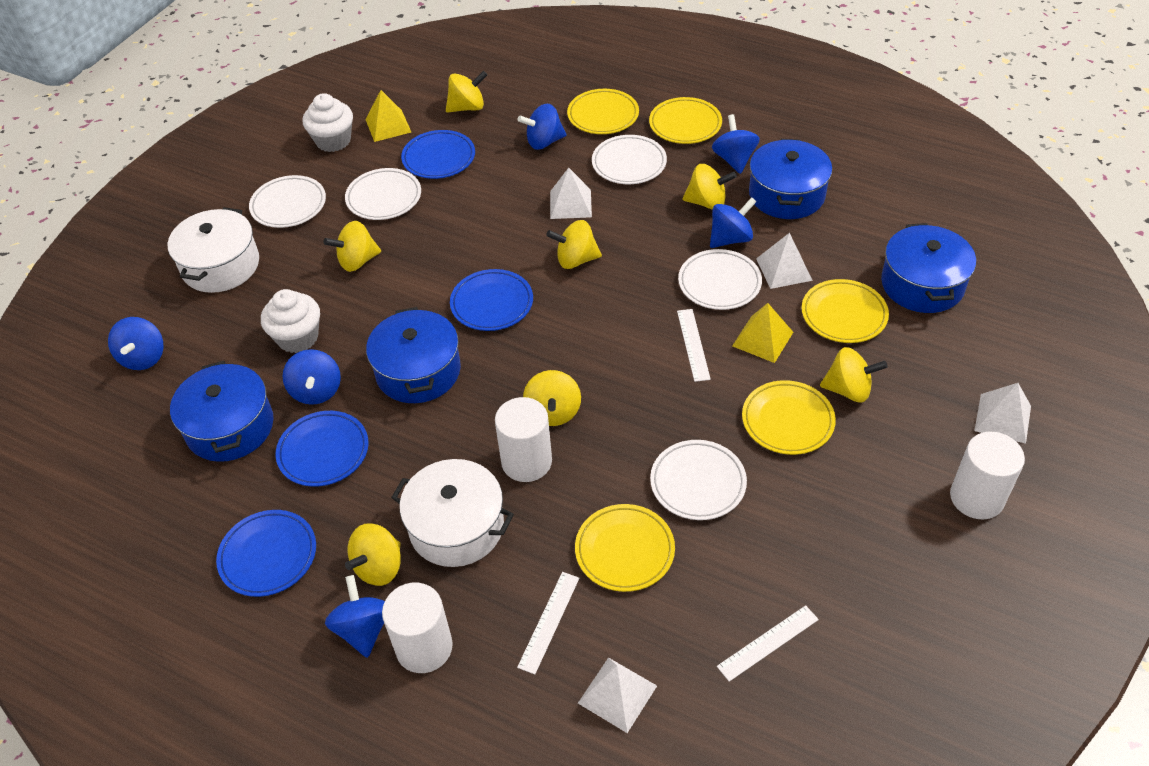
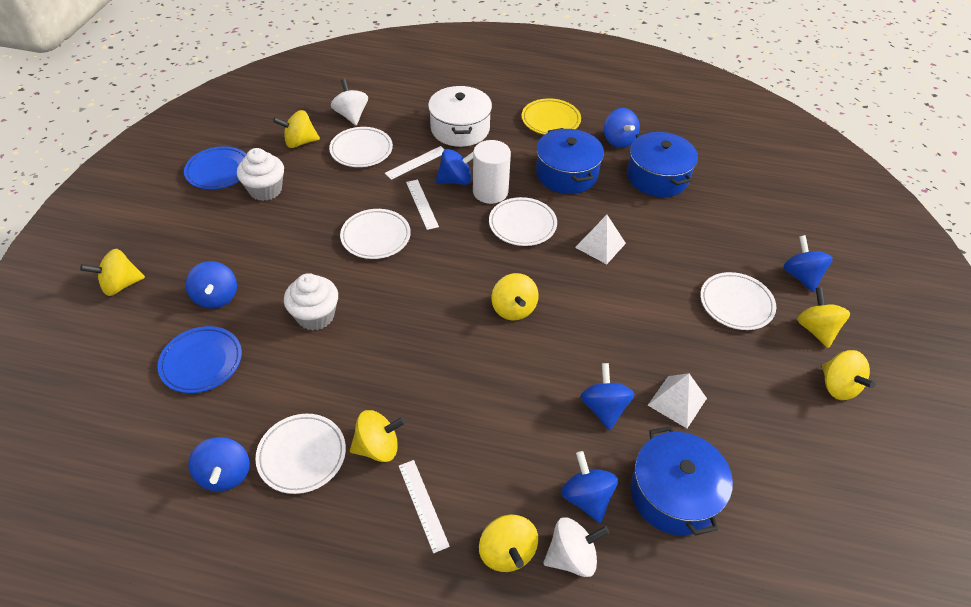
blue plate: [216,510,316,597] [276,411,369,487] [401,130,475,179] [450,269,533,331] = 4 -> [157,326,242,393] [184,146,247,190] = 2
blue pot: [170,361,273,462] [366,307,461,403] [749,139,832,219] [881,223,976,313] = 4 -> [536,128,604,194] [627,131,698,197] [630,426,733,536] = 3
blue spinning top: [108,317,164,370] [282,349,341,405] [325,575,385,658] [518,104,567,150] [710,197,757,248] [712,114,760,174] = 6 -> [185,261,237,309] [188,437,250,491] [436,149,473,185] [561,451,618,523] [580,363,635,431] [604,108,640,148] [784,235,833,292] = 7
white cylinder: [382,583,453,673] [495,397,552,482] [950,432,1025,519] = 3 -> [473,140,511,204] = 1
white pot: [168,207,259,293] [391,459,514,567] = 2 -> [428,86,492,147] = 1
white pyramid: [550,168,592,219] [578,657,657,733] [756,233,813,289] [974,383,1031,444] = 4 -> [575,215,626,264] [648,373,707,428] = 2
white spinning top: none = 0 -> [331,79,368,125] [543,517,610,577] = 2
yellow plate: [567,89,639,134] [575,504,675,592] [649,97,722,144] [742,380,836,455] [801,279,889,343] = 5 -> [522,99,581,135] = 1
yellow pyramid: [366,90,411,142] [732,303,793,363] = 2 -> none = 0

